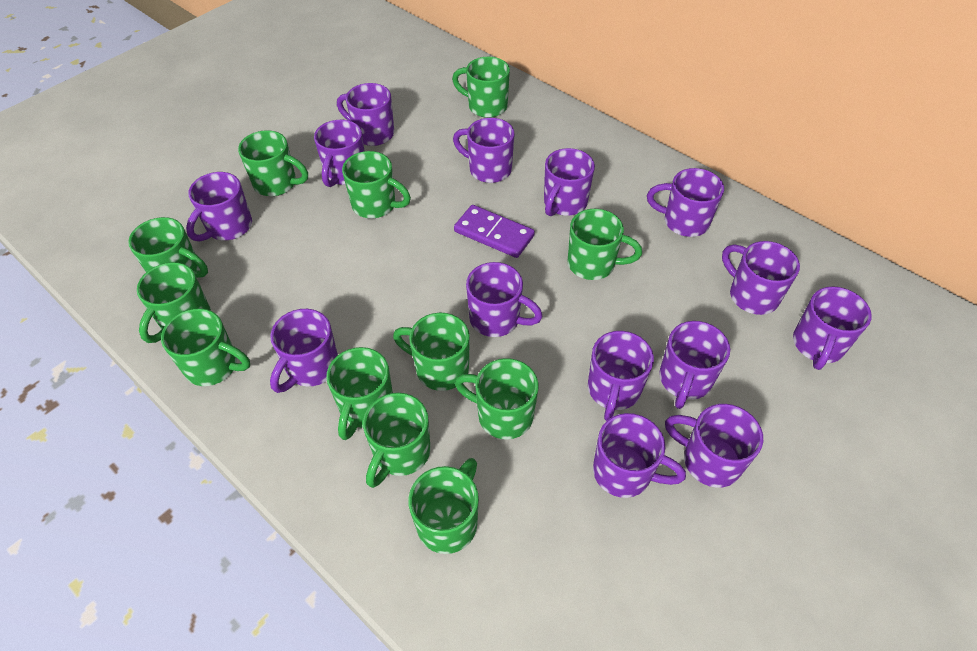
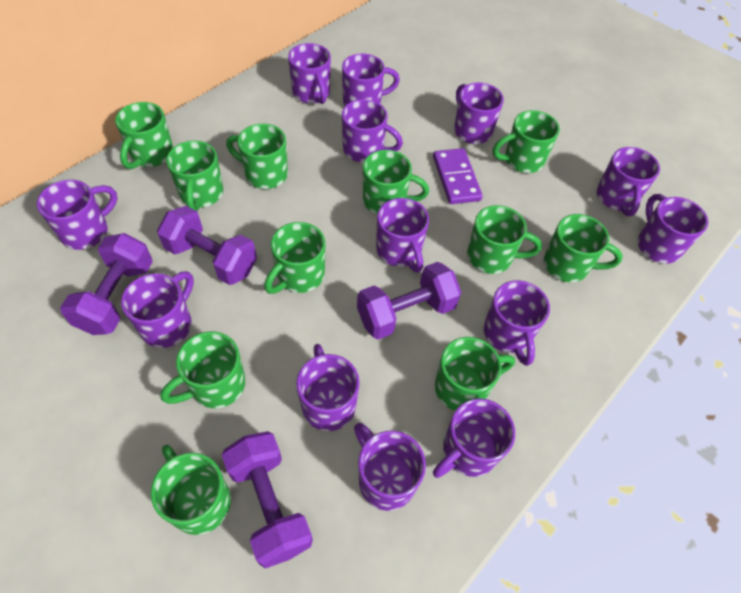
green mug: [128,217,208,278] [137,262,211,343] [161,308,250,386] [238,130,308,196] [326,347,393,440] [342,151,411,218] [363,393,431,488] [393,313,470,391] [408,458,479,554] [452,57,510,118] [455,358,539,440] [567,209,642,280] = 12 -> [115,102,173,169] [151,445,231,535] [160,332,245,408] [166,141,223,212] [226,124,288,189] [264,222,325,294] [363,150,429,214] [435,337,515,411] [467,205,542,274] [493,110,560,173] [544,214,623,282] = 11
purple dumbbell: none = 0 -> [60,233,153,335] [157,206,257,285] [222,431,313,568] [357,262,461,340] = 4
purple mug: [186,172,252,242] [270,309,338,393] [314,120,364,187] [337,83,394,146] [453,118,515,183] [466,262,543,337] [544,148,595,216] [588,331,654,421] [593,413,686,498] [647,168,724,237] [659,321,730,409] [665,404,763,488] [722,241,800,315] [793,286,872,370] = 14 -> [37,180,117,250] [121,271,194,348] [288,43,331,104] [296,344,360,431] [342,53,400,106] [342,99,403,163] [354,423,426,511] [376,198,429,273] [433,398,515,478] [454,83,504,144] [484,280,550,366] [597,147,660,216] [637,194,708,264] = 13

